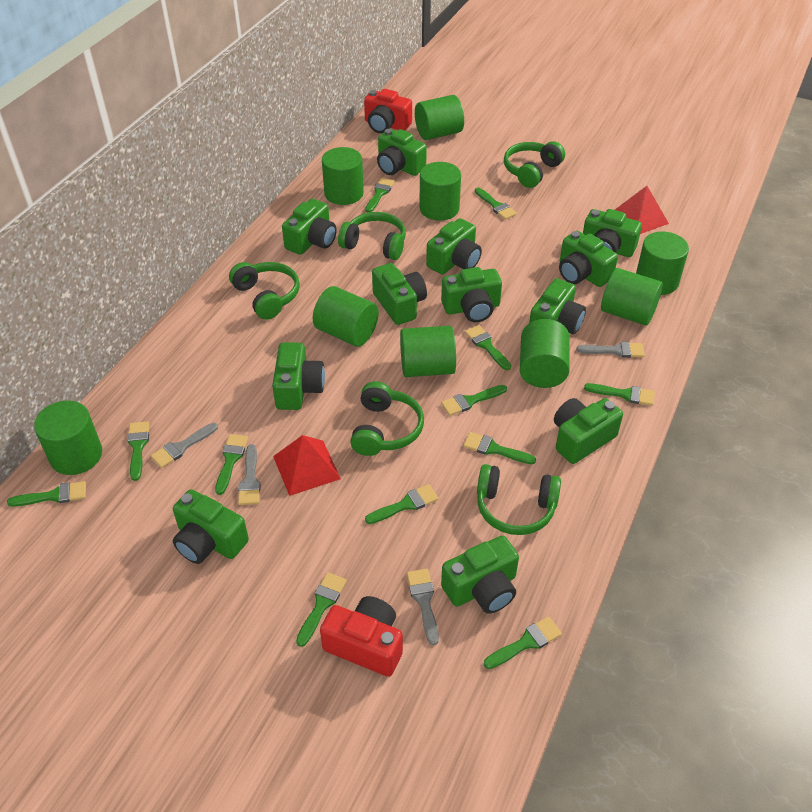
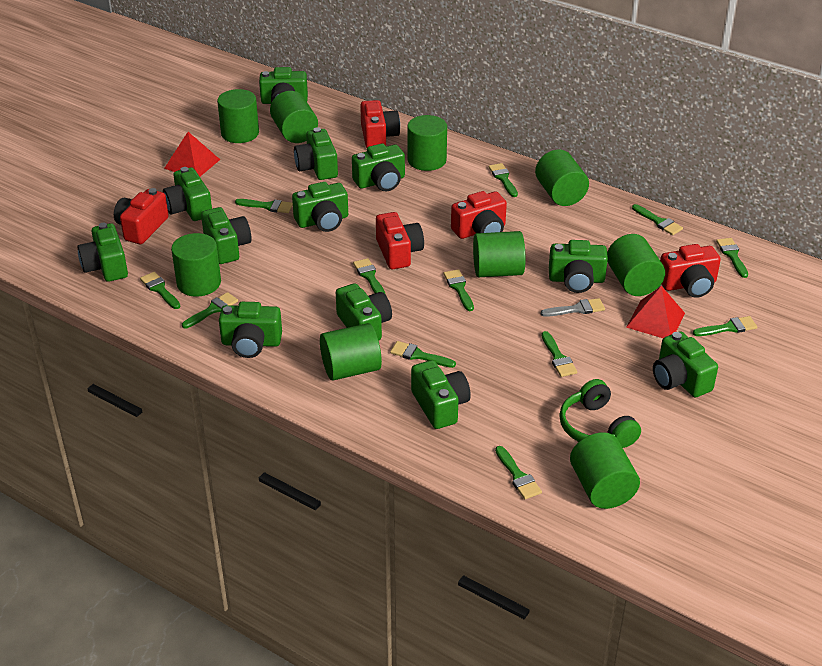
green headphones: [229,262,300,320] [338,212,406,260] [350,381,424,456] [477,464,561,535] [504,141,565,188] = 5 -> [559,379,641,448] = 1
grey brush: [151,423,218,468] [238,444,261,505] [407,569,439,645] [577,342,645,358] = 4 -> [541,298,605,317] = 1
red camera: [320,596,403,677] [364,89,412,133] = 2 -> [114,188,169,244] [360,100,400,148] [376,212,424,269] [451,191,507,239] [660,244,721,298] = 5

